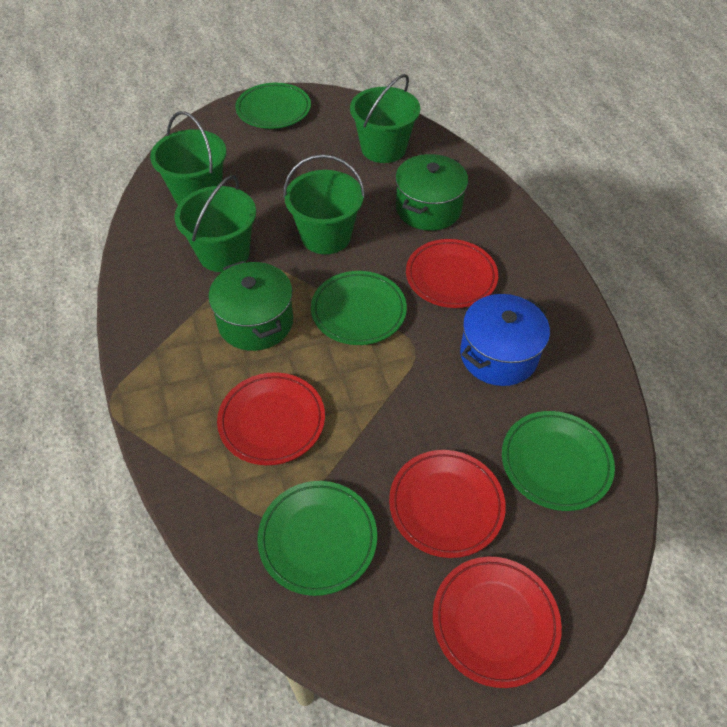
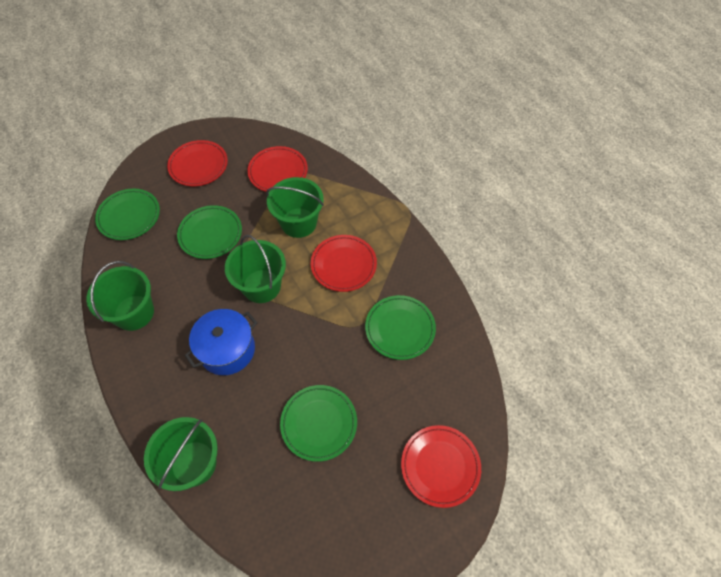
green pot: [208,261,293,351] [395,154,468,231] = 2 -> none = 0

